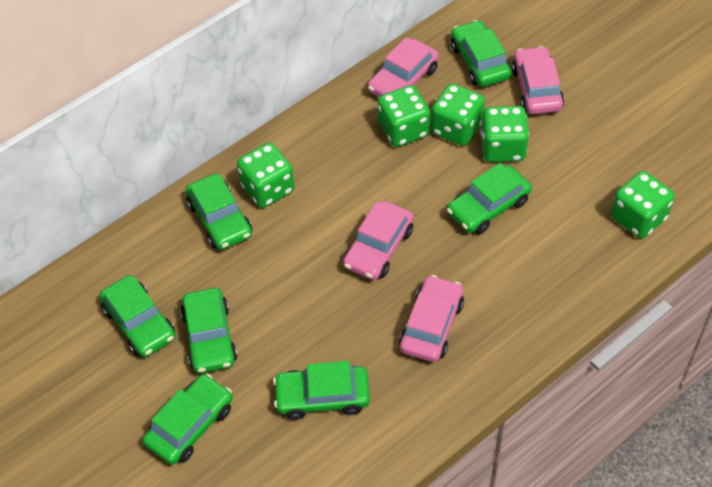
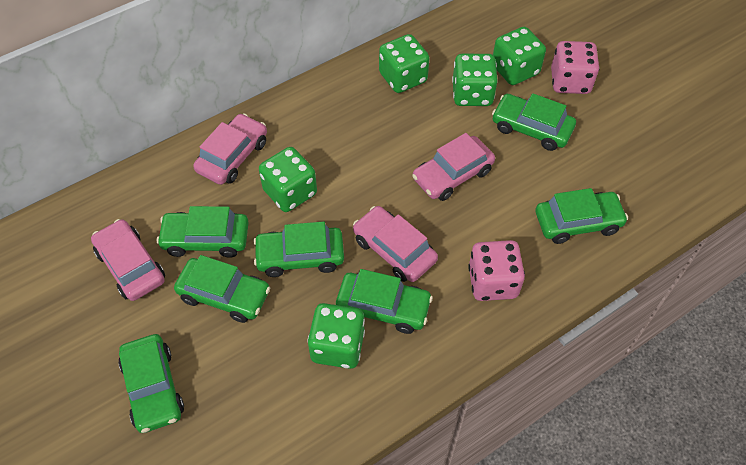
pink dice: none = 0 -> [468,240,525,301] [551,41,600,94] = 2

